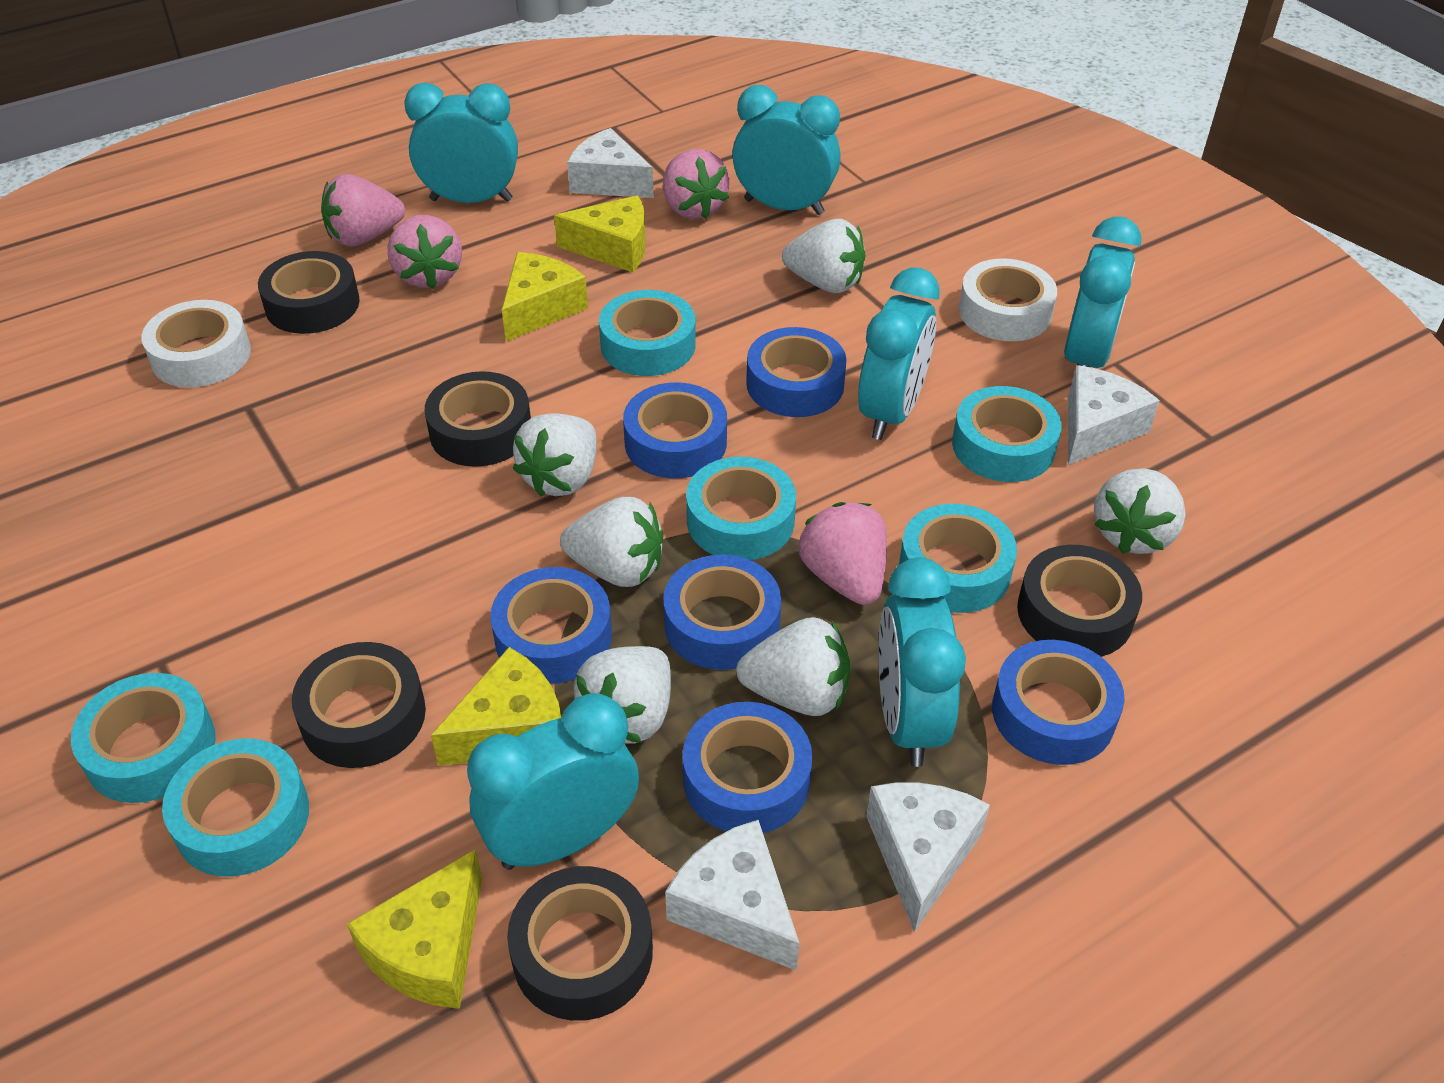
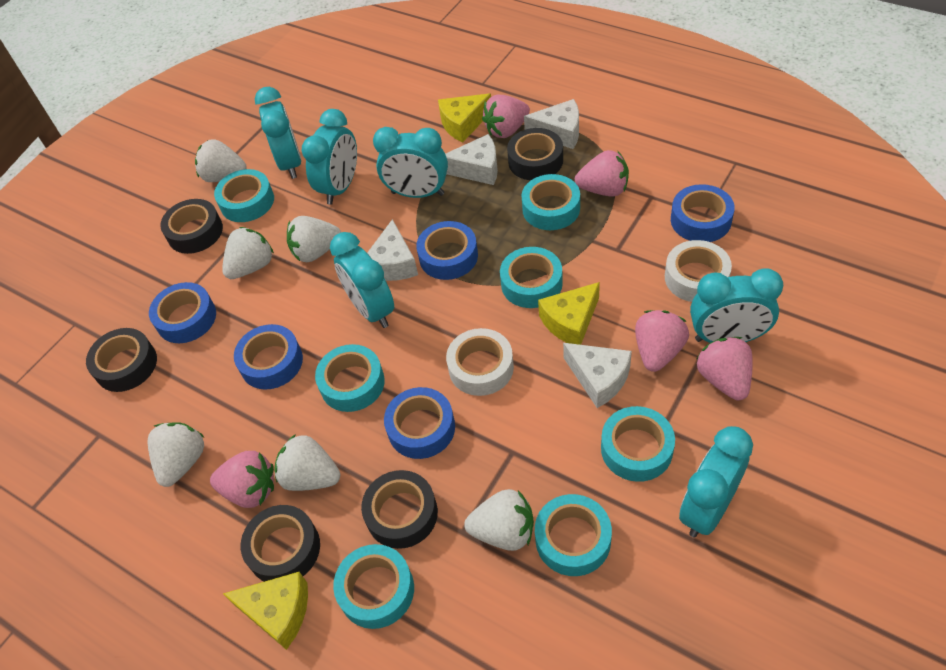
blue tape: [490,567,612,684] [623,382,727,478] [664,555,781,670] [683,702,813,833] [746,327,847,417] [992,640,1125,765] = 6 -> [149,282,216,343] [234,324,303,389] [384,387,455,459] [416,221,478,280] [671,184,735,242] = 5
pink strawberry: [321,174,405,246] [388,215,462,289] [663,149,729,219] [799,502,887,605] = 4 -> [210,451,274,508] [482,95,530,138] [575,150,629,197] [635,310,689,372] [696,337,753,400] = 5
turquoise tape: [71,673,216,803] [162,739,309,876] [599,290,696,376] [686,457,796,560] [899,504,1017,613] [952,386,1062,482] = 6 -> [214,169,274,222] [315,344,385,412] [333,544,414,629] [500,247,563,308] [521,174,580,230] [535,494,612,576] [601,406,675,482] = 7
yellow cheese: [347,849,482,1009] [431,647,561,766] [502,252,588,342] [554,195,646,272] = 4 -> [223,572,308,650] [438,93,491,143] [538,282,600,345] = 3

